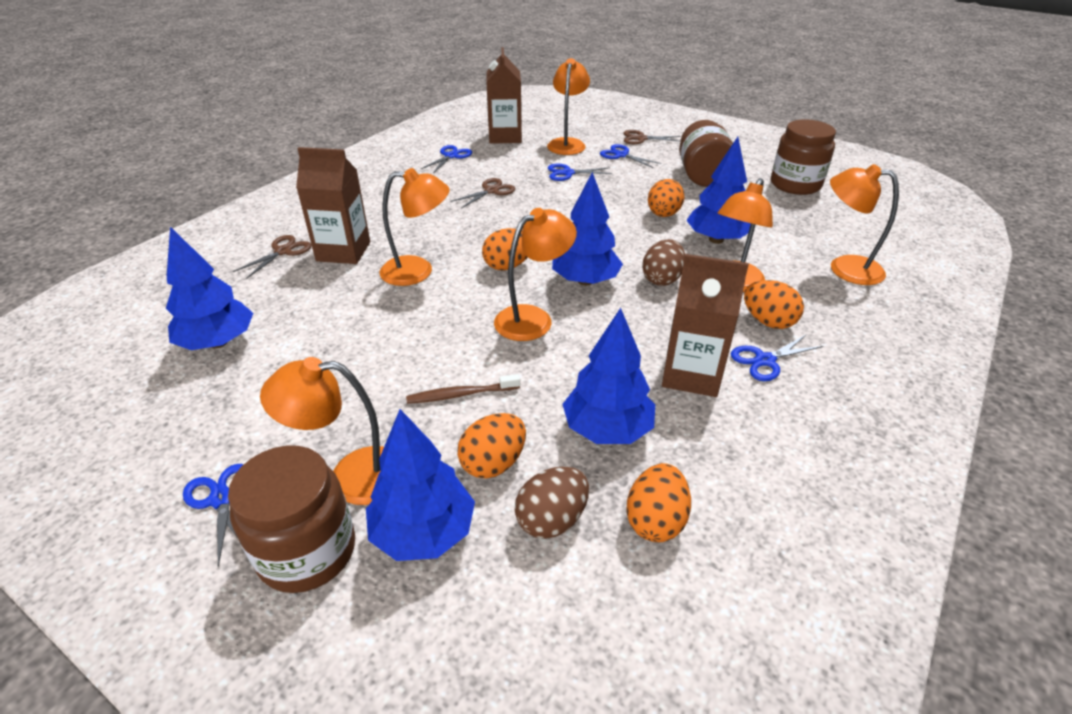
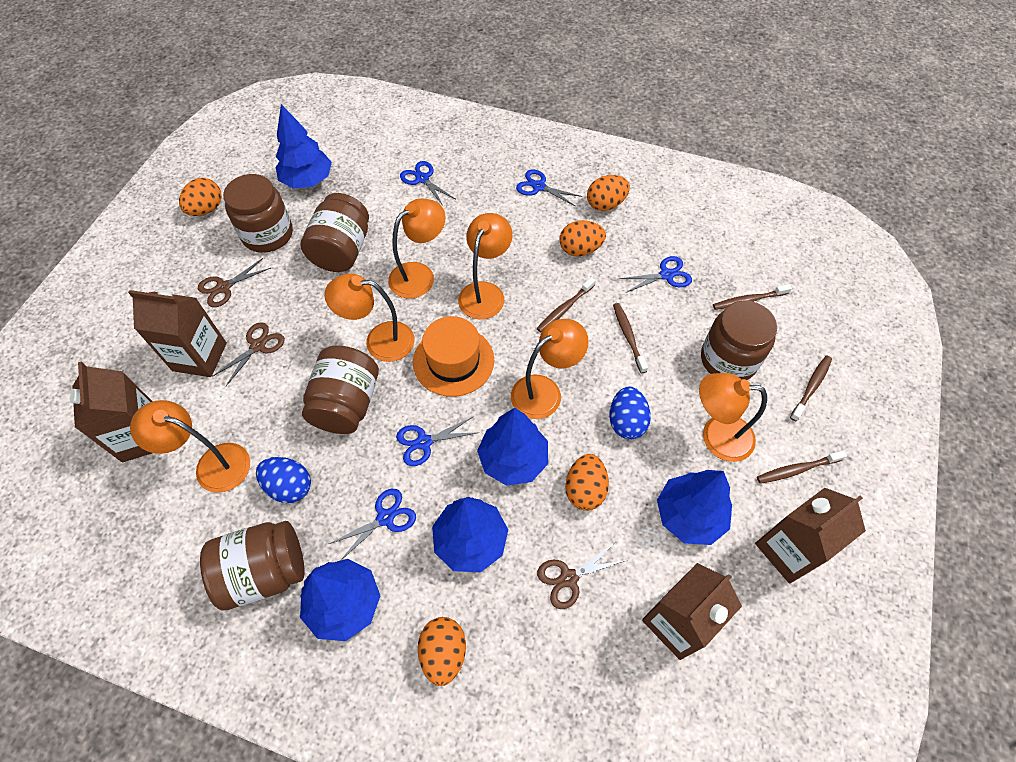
blue egg: none = 0 -> [256,457,311,503] [609,387,651,439] = 2
brown carton: [296,147,370,264] [486,47,522,144] [662,254,749,397] = 3 -> [70,362,153,462] [128,290,227,377] [642,563,742,660] [755,488,866,584] = 4
brown egg: [515,466,589,539] [642,239,685,286] = 2 -> none = 0
brown jar: [228,446,355,593] [679,120,733,187] [771,119,836,195] = 3 -> [200,521,304,610] [223,174,293,253] [300,193,369,272] [302,345,379,434] [701,300,777,380] = 5
brown toothbrush: [406,374,520,404] = 1 -> [536,277,596,332] [613,303,648,373] [713,284,792,310] [757,450,847,484] [790,356,832,421] = 5
orange hat: none = 0 -> [413,316,494,397] = 1

